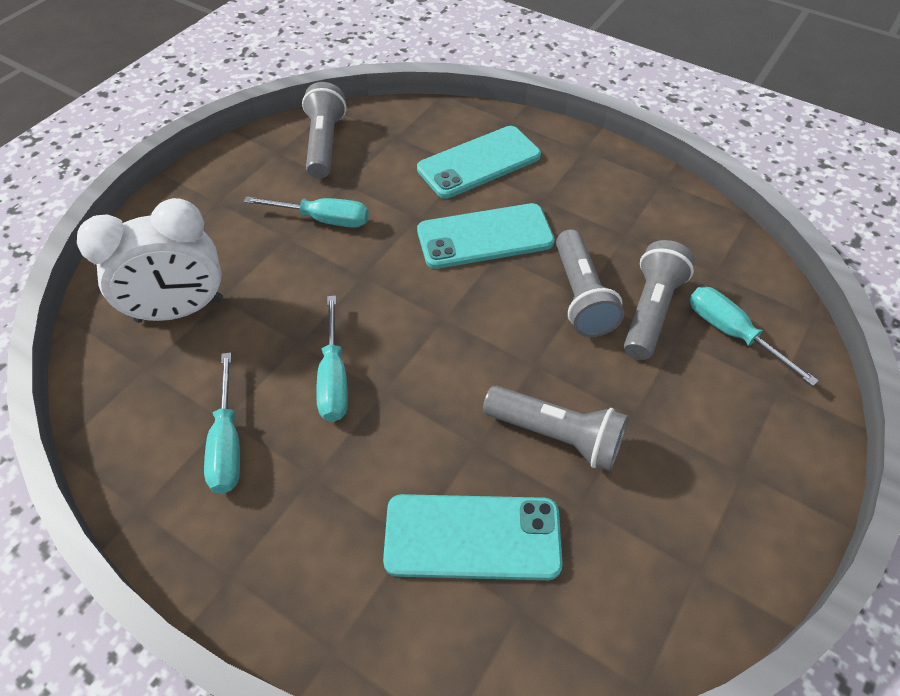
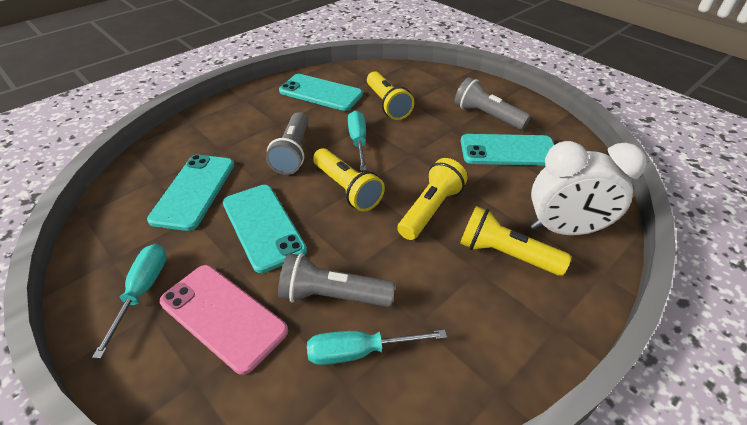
grey flashlight: [302,82,347,178] [483,385,628,471] [556,229,624,337] [624,240,695,360] = 4 -> [266,112,309,175] [278,253,395,307] [455,77,531,130] = 3
pink phone: none = 0 -> [159,265,288,375] = 1
turquoise phone: [383,494,563,580] [417,126,541,198] [417,203,555,269] = 3 -> [147,155,234,231] [223,185,307,273] [279,74,363,111] [461,134,554,166] = 4
turquoise screwdriver: [204,352,240,493] [244,196,369,228] [316,296,348,422] [690,287,819,386] = 4 -> [92,244,167,359] [307,330,447,365] [348,110,367,171] = 3
yellow flashlight: none = 0 -> [313,148,385,212] [367,71,414,120] [397,158,468,240] [460,206,571,276] = 4

